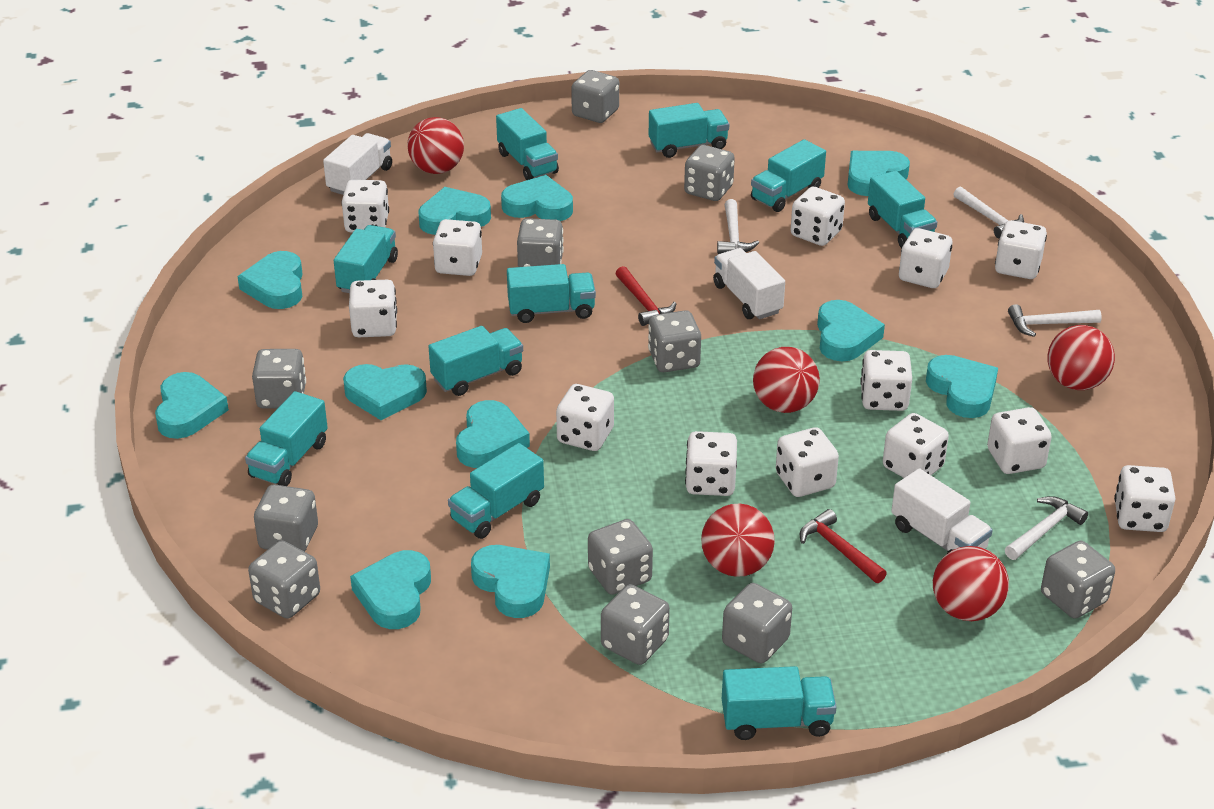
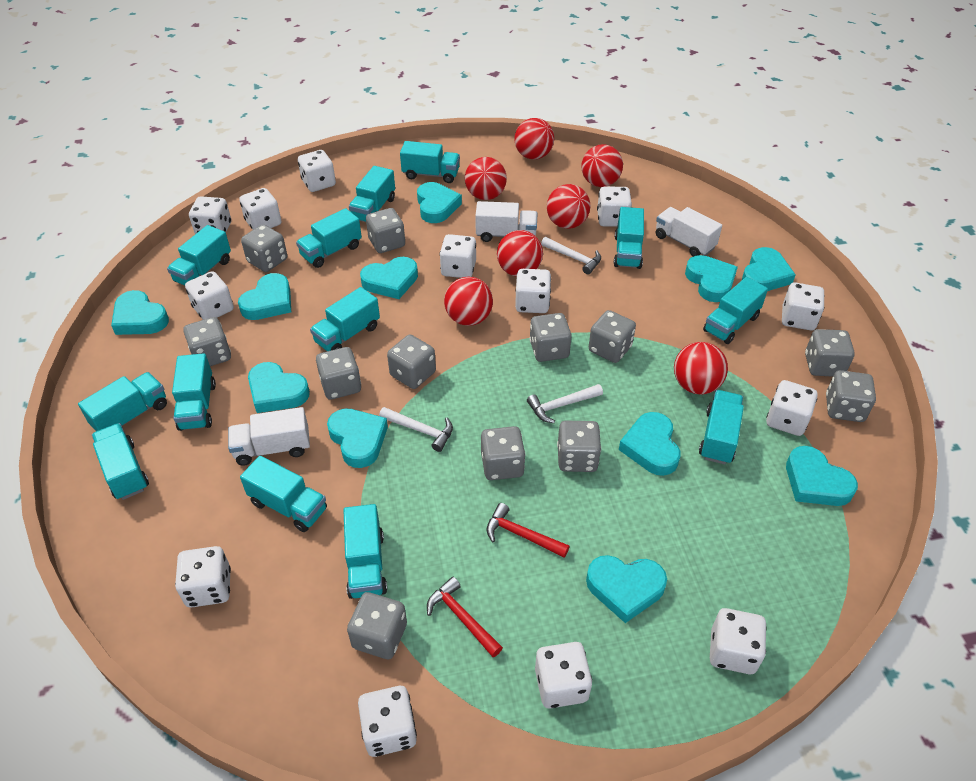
grey dice: [248,541,320,619] [252,349,306,409] [254,485,318,552] [517,218,564,267] [571,70,619,123] [588,519,653,595] [601,584,670,665] [648,310,701,372] [684,145,735,201] [722,583,792,663] [1041,541,1115,619] = 11 -> [183,317,231,366] [241,225,287,272] [316,347,361,400] [347,592,407,659] [366,208,405,253] [387,334,436,389] [481,426,525,480] [530,313,572,362] [557,421,601,472] [589,310,636,363] [805,329,855,376] [826,370,876,422] = 12
red ball: [407,117,464,174] [701,503,775,577] [753,347,820,413] [933,546,1009,621] [1048,325,1115,390] = 5 -> [444,277,493,326] [465,157,507,200] [497,230,543,277] [514,118,554,159] [547,184,590,229] [581,144,623,187] [674,342,728,394] = 7
turquoise truck: [245,391,328,486] [334,225,398,293] [428,326,523,396] [448,443,544,539] [496,108,559,180] [507,264,596,323] [649,103,729,158] [722,666,837,740] [751,139,826,212] [868,171,937,248] = 10 -> [78,372,167,431] [92,423,149,500] [167,225,231,286] [172,353,216,431] [240,456,327,532] [296,208,362,268] [310,287,380,351] [343,504,387,599] [349,166,395,222] [400,141,460,183] [613,207,644,269] [699,390,744,464] [703,277,768,344] = 13
white hammer: [717,199,759,254] [954,187,1024,239] [1005,496,1088,560] [1008,304,1102,337] = 4 -> [379,407,453,452] [527,384,603,423] [541,237,601,274] = 3

